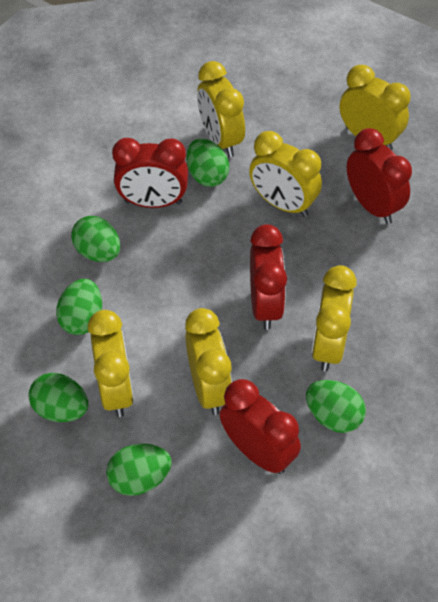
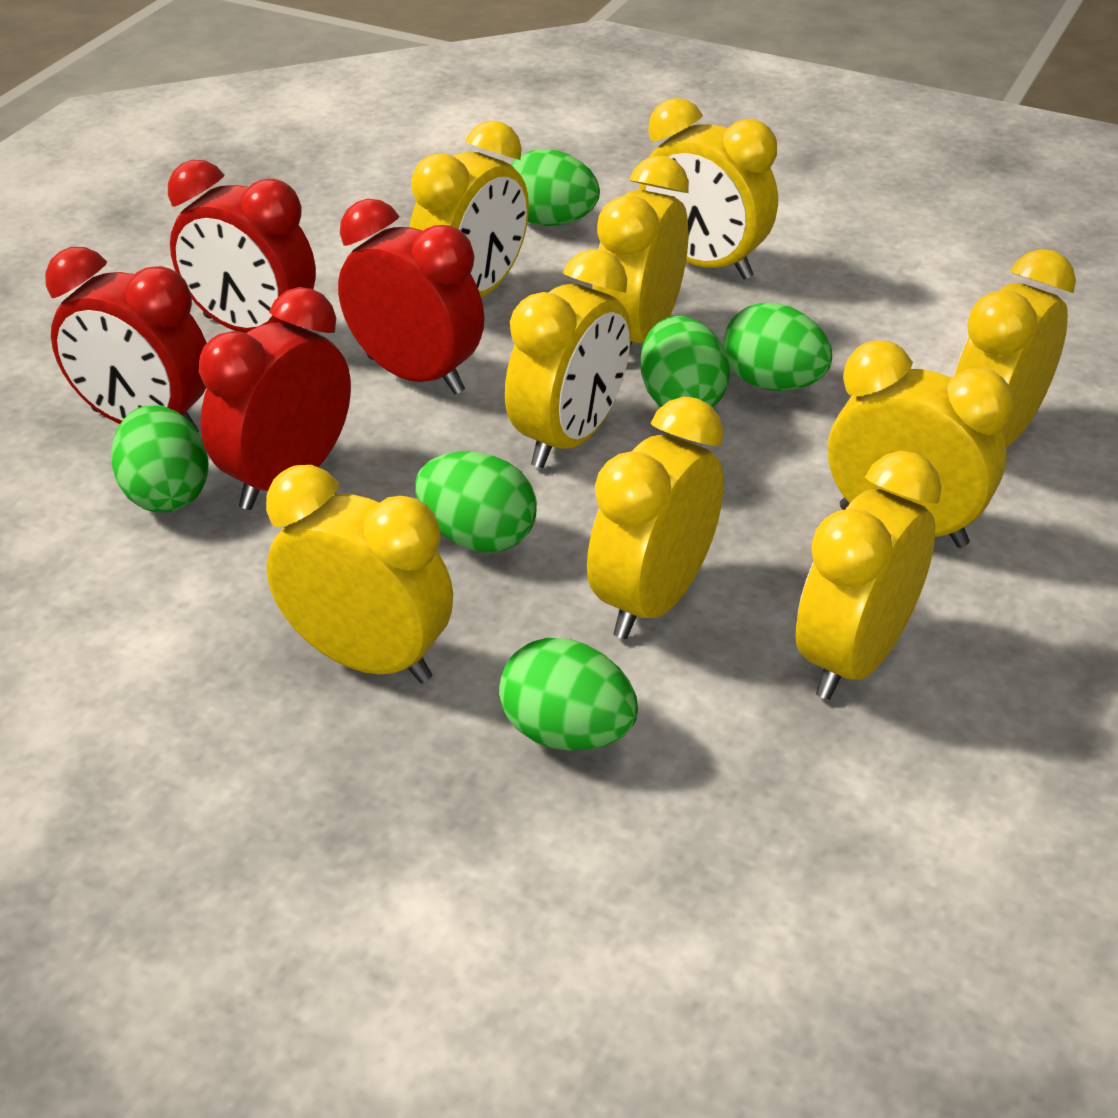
yellow clock: [88,310,134,417] [185,308,232,415] [197,61,245,157] [249,131,322,217] [312,265,357,371] [340,65,411,150] = 6 -> [266,465,453,683] [410,121,529,298] [505,249,631,468] [587,397,724,639] [592,156,689,347] [639,98,778,279] [796,451,942,700] [828,341,1014,548] [954,249,1076,447] = 9

